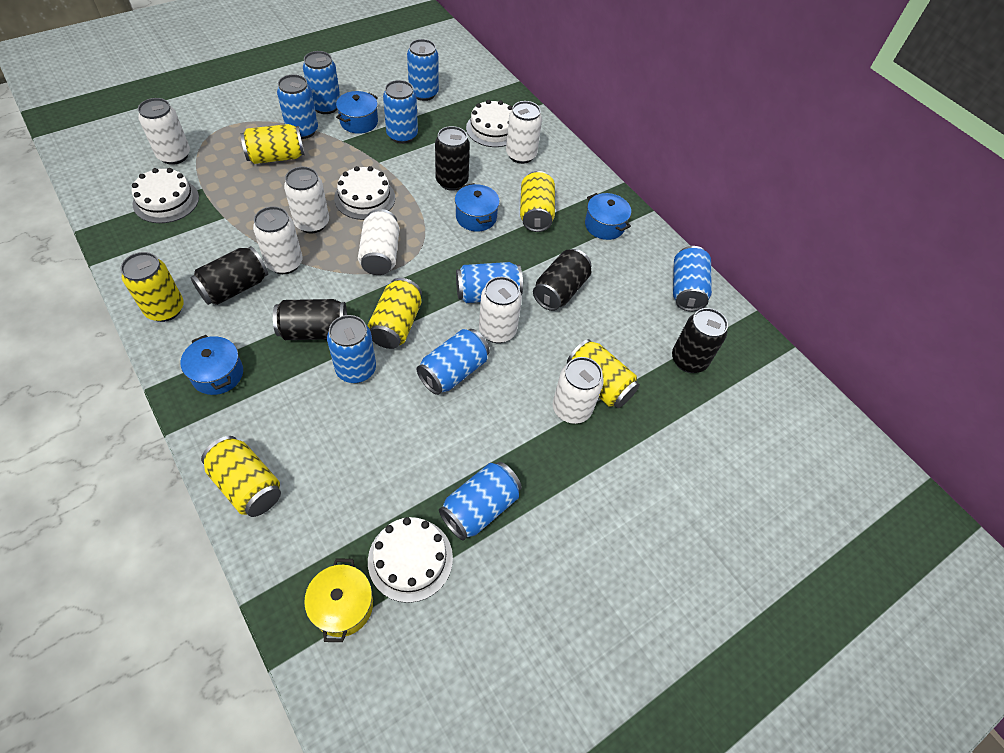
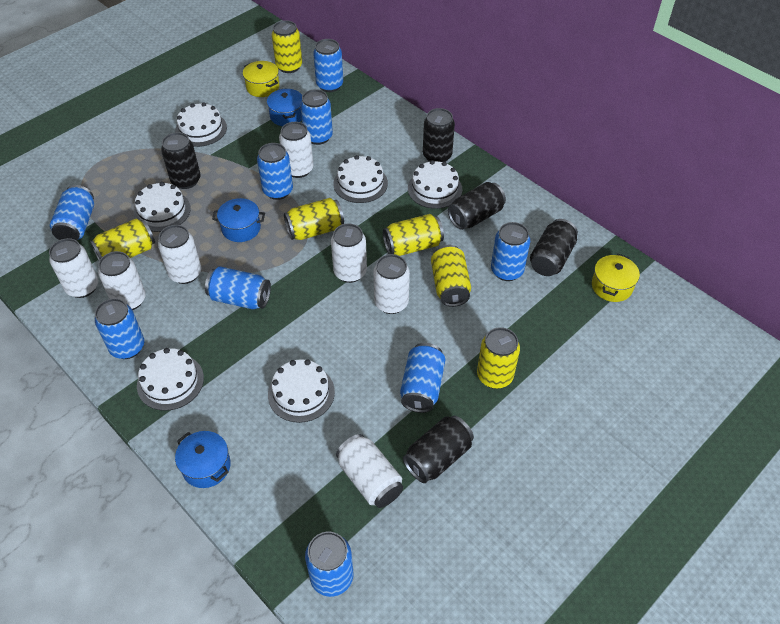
blue pot: [180,335,243,395] [336,91,378,134] [455,183,500,232] [585,193,631,240] = 4 -> [175,431,231,488] [212,198,265,242] [267,88,302,126] = 3
white cake: [132,168,199,223] [334,166,395,220] [368,517,453,603] [466,100,513,147] = 4 -> [134,182,191,232] [137,348,204,411] [175,102,227,147] [268,359,335,423] [333,155,388,203] [408,160,462,209] = 6
yellow pot: [304,558,373,642] = 1 -> [243,61,280,97] [592,254,640,302] = 2

